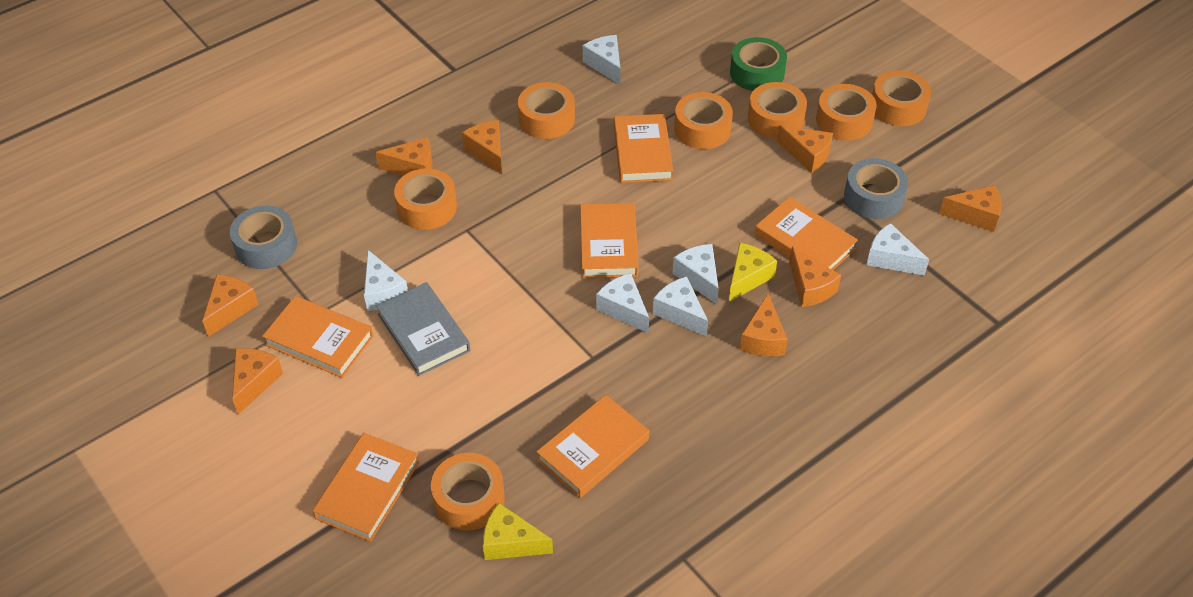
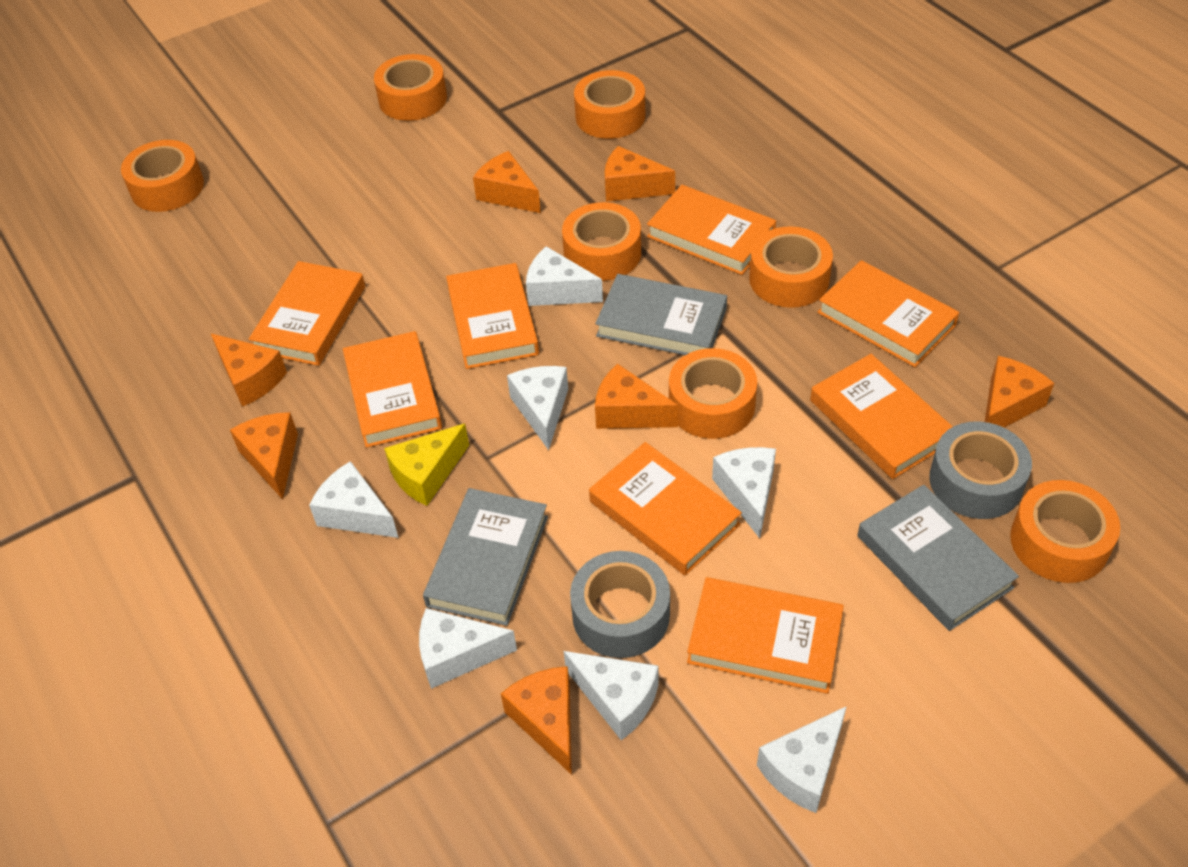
green tape: [730,37,787,91] = 1 -> none = 0
grey book: [376,282,470,376] = 1 -> [423,488,548,626] [595,274,727,355] [857,485,1019,631] = 3
orange book: [262,296,374,378] [313,433,420,542] [536,395,649,498] [580,203,639,278] [614,114,673,183] [755,197,858,270] = 6 -> [249,261,365,366] [343,331,442,448] [446,263,539,369] [589,442,742,576] [647,185,776,275] [687,577,844,694] [810,354,953,479] [817,260,959,367] = 8
orange cheese: [202,275,259,337] [232,348,283,414] [375,137,433,176] [462,120,502,174] [740,293,788,356] [777,125,833,173] [789,247,841,307] [939,185,1001,232] = 8 -> [211,334,287,407] [230,412,298,499] [473,151,541,213] [501,666,572,775] [595,364,678,429] [605,146,675,202] [985,356,1054,428] = 7
white cheese: [364,250,408,311] [583,35,620,85] [596,273,649,333] [653,276,708,337] [672,244,719,305] [866,223,929,276] = 6 -> [309,461,399,538] [419,608,517,689] [507,366,568,450] [526,246,603,306] [564,651,659,740] [712,447,776,538] [757,706,847,813] = 7
yellow cheese: [483,503,553,560] [729,243,777,302] = 2 -> [384,424,469,506] = 1

